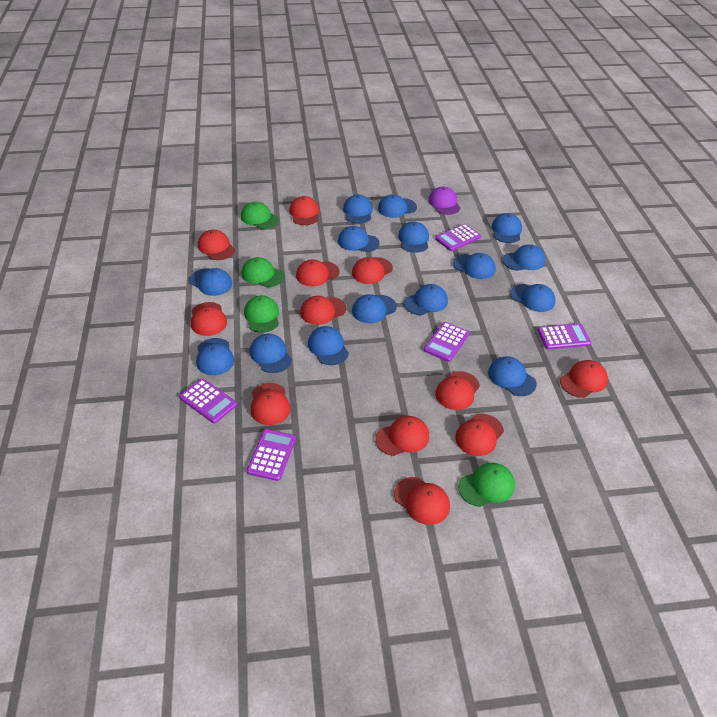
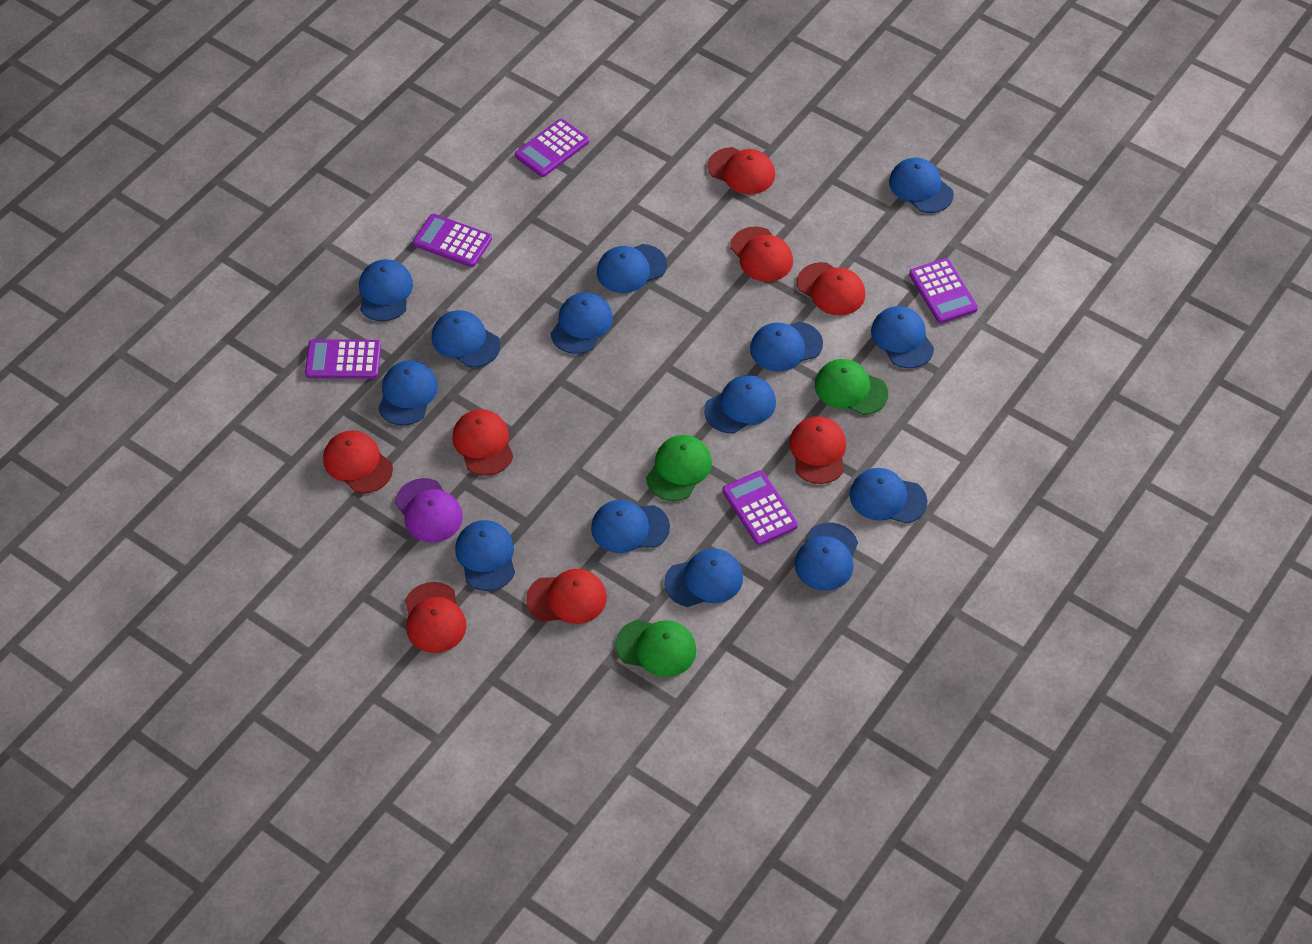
blue cap: [189,268,232,296] [196,338,234,375] [250,333,292,373] [308,326,349,365] [338,226,380,252] [343,195,373,224] [352,294,397,323] [378,194,417,218] [398,222,429,253] [404,284,448,315] [453,253,496,279] [488,356,537,396] [491,213,522,243] [503,244,545,271] [510,284,555,312] = 15 -> [359,259,413,321] [378,360,438,426] [431,310,500,368] [455,520,515,591] [551,292,613,354] [591,500,670,553] [597,244,667,293] [664,549,743,607] [704,375,776,433] [750,322,823,372] [795,522,858,591] [849,468,927,524] [871,306,934,368] [889,158,954,213] = 14
green cap: [241,202,279,229] [241,257,284,287] [244,295,279,333] [458,463,515,507] = 4 -> [615,620,696,677] [646,435,712,501] [815,359,888,415] = 3
red cap: [191,302,227,336] [198,230,235,260] [250,383,290,425] [289,196,319,225] [296,260,339,286] [300,296,346,325] [352,257,393,284] [375,416,429,456] [394,477,450,525] [435,371,480,410] [455,414,504,456] [560,360,608,398] = 12 -> [323,430,393,493] [405,582,466,653] [452,409,513,476] [526,569,607,624] [708,147,775,194] [730,227,793,282] [789,416,846,484] [797,262,865,315] = 8

